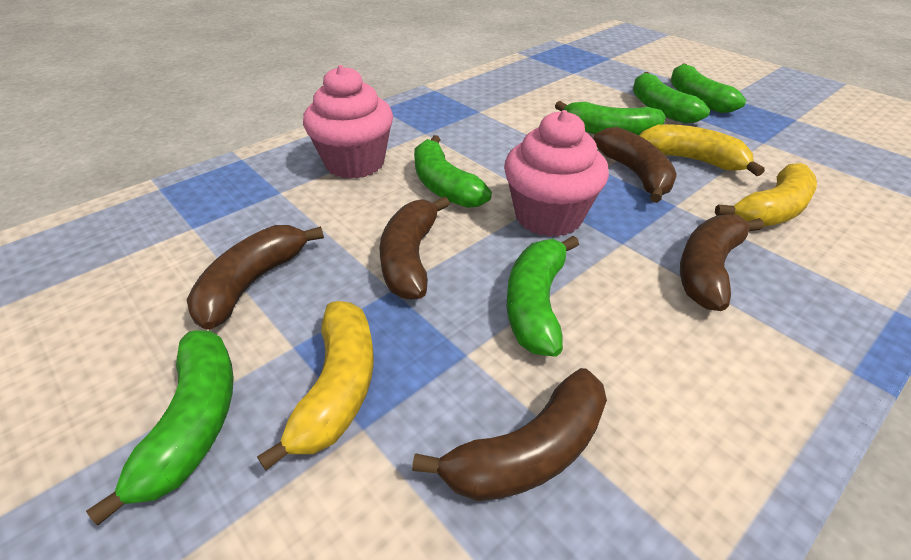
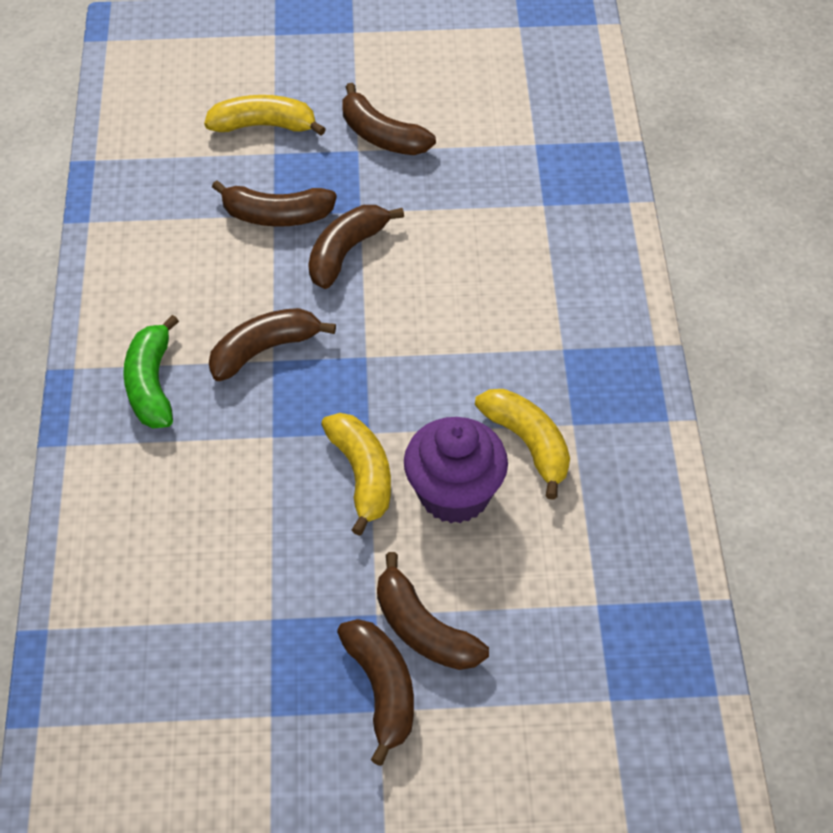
brown banana: [187,225,324,330] [379,196,450,300] [412,368,607,501] [593,127,677,203] [680,214,764,311] = 5 -> [209,308,336,381] [212,181,337,227] [308,205,404,289] [337,619,414,766] [342,83,436,155] [377,552,489,670] = 6
green banana: [86,330,234,525] [414,135,492,208] [507,236,579,357] [555,101,666,135] [633,72,710,124] [670,64,746,113] = 6 -> [123,315,179,428] = 1
pink cupcake: [303,65,393,179] [504,110,609,237] = 2 -> none = 0
purple cupcake: none = 0 -> [404,417,508,523] = 1

